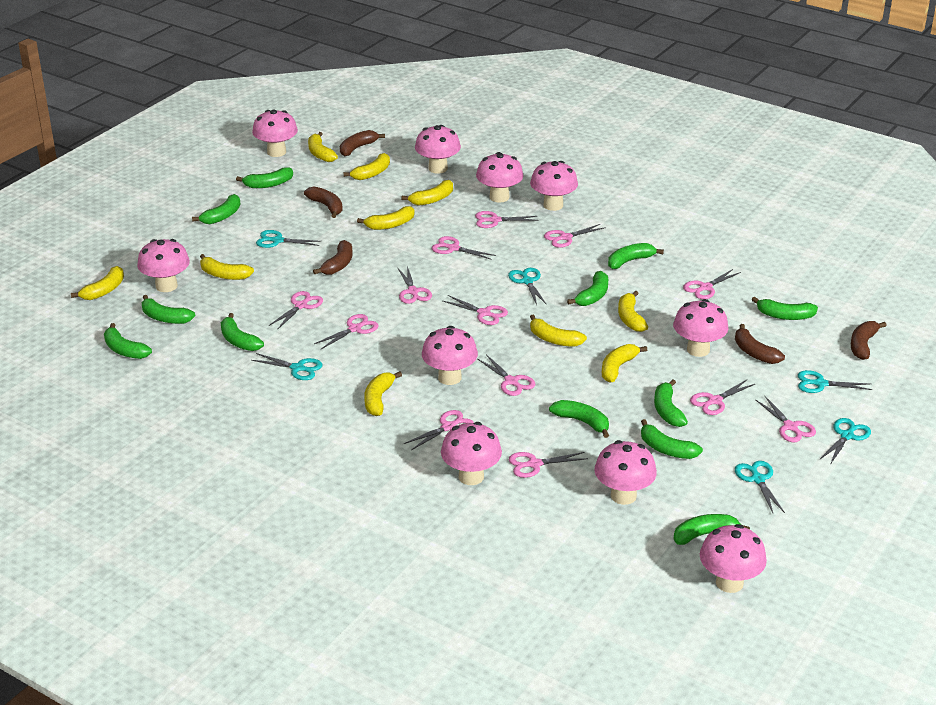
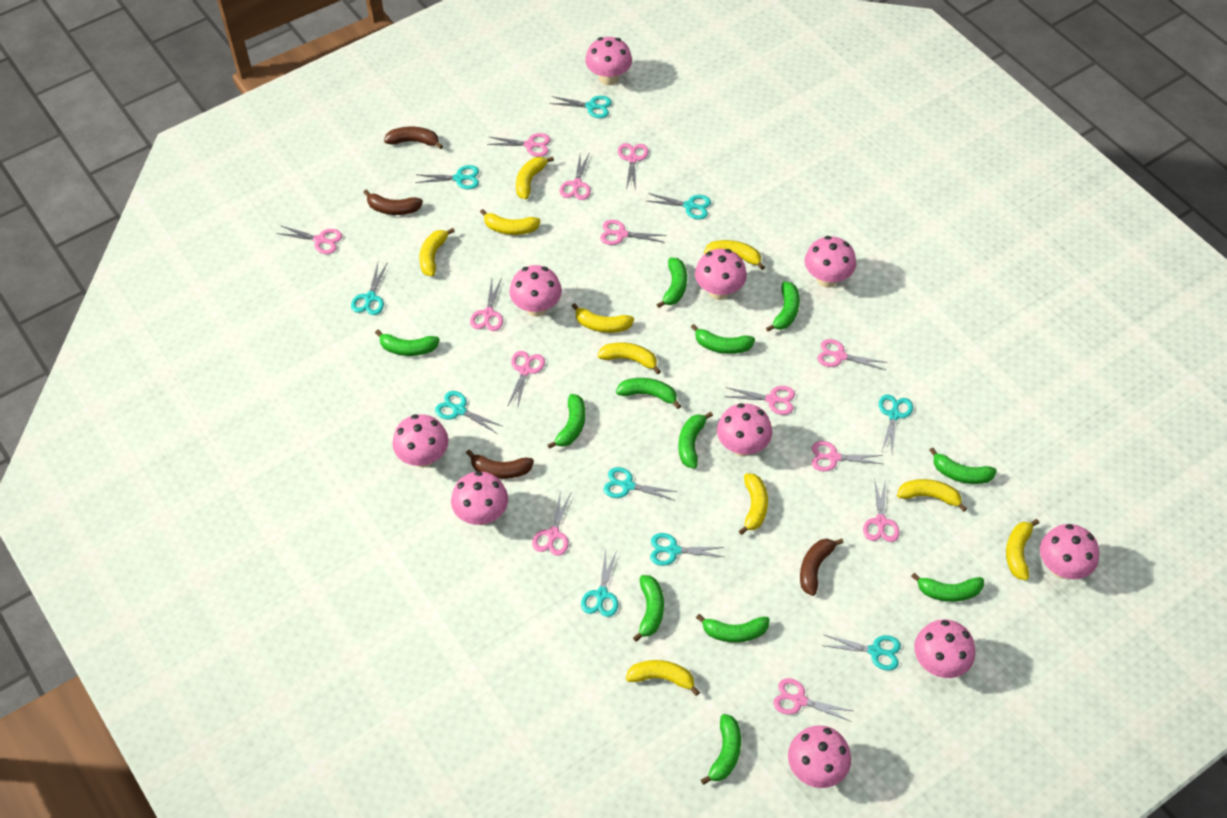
brown banana: [304,186,343,218] [313,240,353,275] [340,130,385,156] [735,324,785,364] [851,321,887,360] = 5 -> [363,190,423,215] [384,127,443,149] [466,450,534,479] [800,538,844,596] = 4
turquoise scissors: [251,353,322,380] [256,230,322,248] [508,268,547,305] [735,461,785,513] [798,370,872,393] [819,418,871,465] = 6 -> [351,262,388,315] [416,165,479,189] [435,391,502,433] [549,96,612,118] [581,550,618,617] [604,467,678,500] [647,193,711,219] [650,533,725,566] [825,635,901,671] [879,394,913,453] = 10

